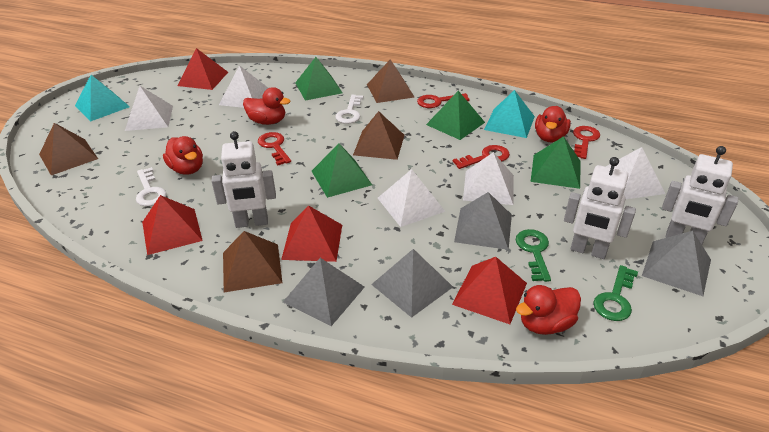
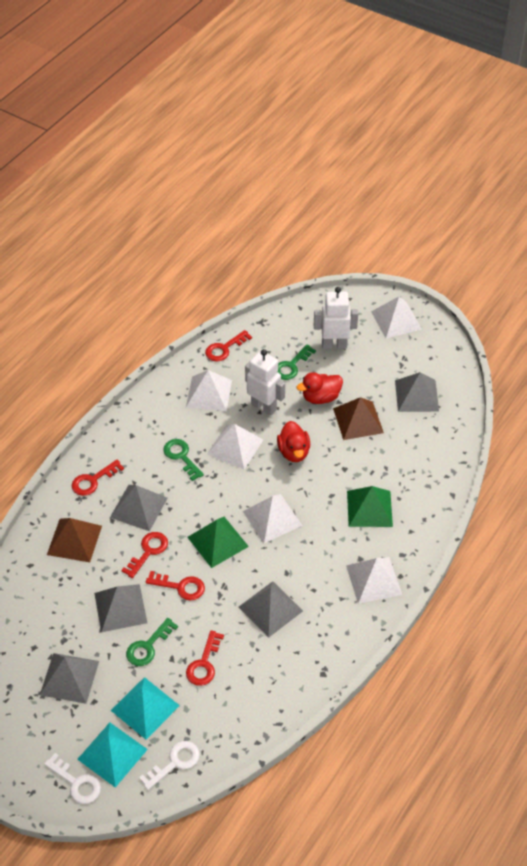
brown pyramid: [39,123,98,175] [223,231,282,292] [353,111,404,160] [367,59,414,103] = 4 -> [47,518,102,562] [333,397,384,440] = 2
green key: [516,229,551,282] [593,265,638,321] = 2 -> [126,618,178,666] [163,439,204,481] [278,344,316,380] = 3
green pyramid: [295,57,343,101] [312,144,372,198] [426,91,485,140] [531,136,581,189] = 4 -> [187,517,249,568] [347,486,393,527] = 2
grey pyramid: [283,258,365,326] [371,249,453,318] [454,192,512,250] [642,231,711,296] = 4 -> [40,653,99,704] [94,584,147,632] [110,485,168,531] [239,581,303,638] [395,372,439,412] = 5
red duck: [163,136,203,175] [243,87,290,125] [516,285,581,335] [535,106,571,143] = 4 -> [277,421,310,462] [297,372,343,404] = 2
red key: [258,132,291,165] [417,93,470,108] [453,145,510,169] [573,126,600,159] = 4 -> [72,460,124,496] [122,532,168,578] [146,571,205,601] [186,630,224,686] [205,330,252,361] = 5
red pyramid: [142,195,203,255] [177,48,228,90] [281,205,342,262] [452,257,527,324] = 4 -> none = 0
white robot: [211,131,276,228] [564,157,636,259] [662,146,738,244] = 3 -> [245,349,285,416] [314,287,358,349] = 2

